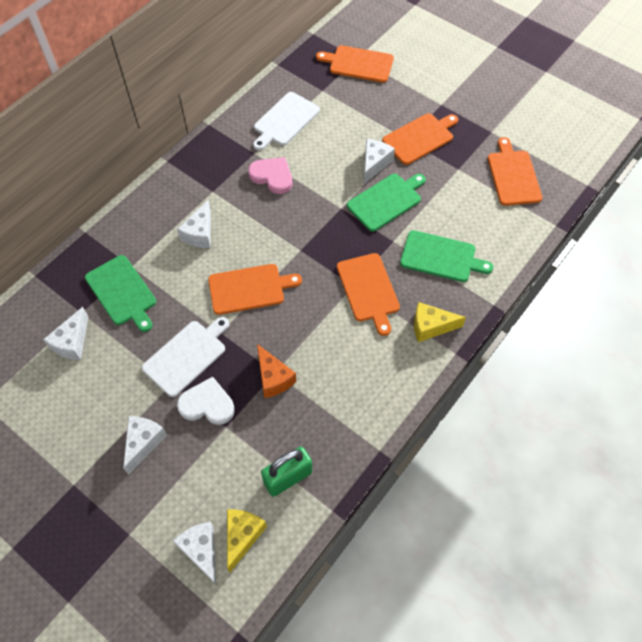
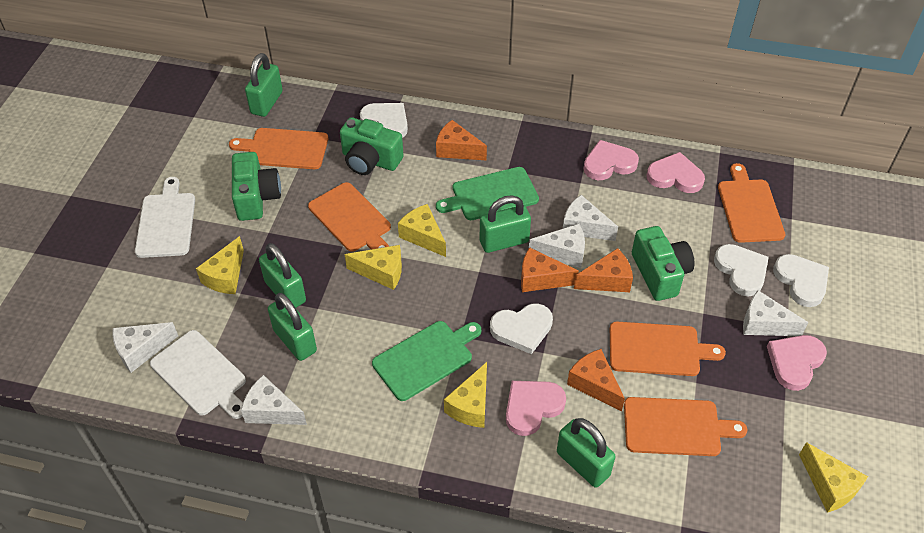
green camera: none = 0 -> [232,152,281,221] [340,117,404,175] [632,226,695,301] = 3
green cutting board: [85,255,156,332] [347,174,426,232] [400,230,493,282] = 3 -> [372,321,481,401] [436,167,539,220] = 2
green padlock: [261,447,312,497] = 1 -> [245,53,283,117] [259,243,306,308] [268,293,317,361] [479,195,531,253] [557,418,616,488] = 5
orange cheese: [257,344,296,398] = 1 -> [436,120,487,160] [521,247,579,292] [567,349,625,412] [574,248,633,292] = 4
pink heart: [248,157,292,194] = 1 -> [506,381,566,436] [584,140,639,180] [647,152,705,193] [767,335,827,391] = 4
white heart: [177,377,235,425] = 1 -> [360,103,408,138] [490,303,553,354] [714,244,769,296] [773,254,829,307] = 4
yellow cheese: [227,509,267,572] [414,302,466,342] = 2 -> [196,236,244,294] [345,245,402,290] [398,204,446,257] [444,362,487,428] [799,442,868,513] = 5

